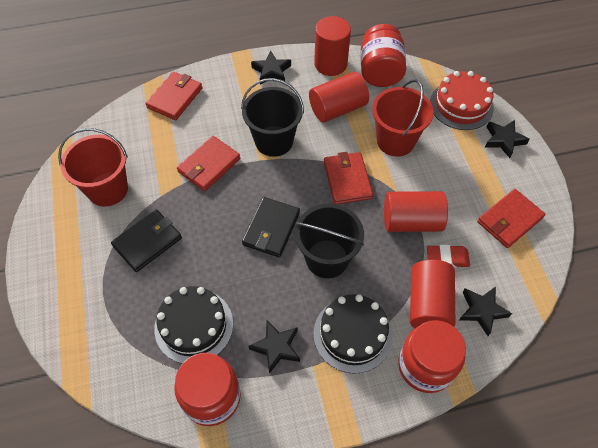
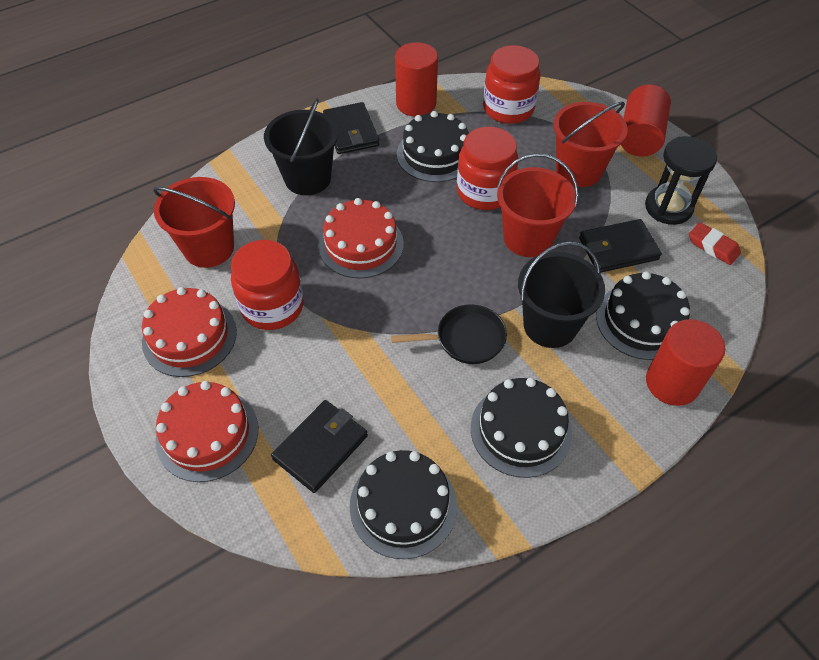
black cake: [154,286,233,363] [313,294,393,374] = 2 -> [350,450,457,559] [397,111,469,182] [471,378,572,478] [596,271,690,360] = 4
black hourglass: none = 0 -> [645,136,717,225] = 1
black pan: none = 0 -> [391,304,507,364] = 1
black star: [248,321,300,374] [251,50,291,85] [459,286,512,336] [485,120,530,158] = 4 -> none = 0
black wallet: [111,210,182,272] [242,197,300,257] = 2 -> [271,400,368,493] [323,102,379,154] [579,219,662,272] = 3
red bucket: [58,128,128,206] [372,79,434,157] = 2 -> [153,177,235,268] [497,153,579,257] [553,102,628,187] = 3
red cake: [430,71,494,130] = 1 -> [142,287,237,377] [155,381,258,482] [318,198,404,278] = 3
red cylinder: [309,72,369,122] [314,16,351,76] [384,191,448,232] [410,260,455,328] = 4 -> [395,42,438,117] [621,85,671,156] [646,319,725,406] = 3
red wallet: [145,71,203,120] [177,136,240,191] [324,152,373,205] [477,189,545,248] = 4 -> none = 0

